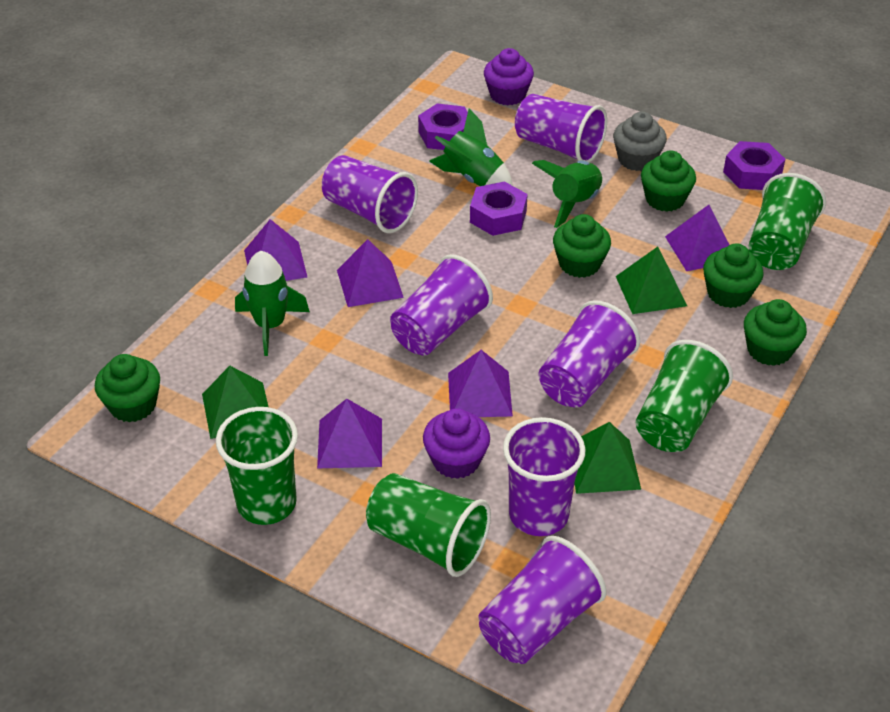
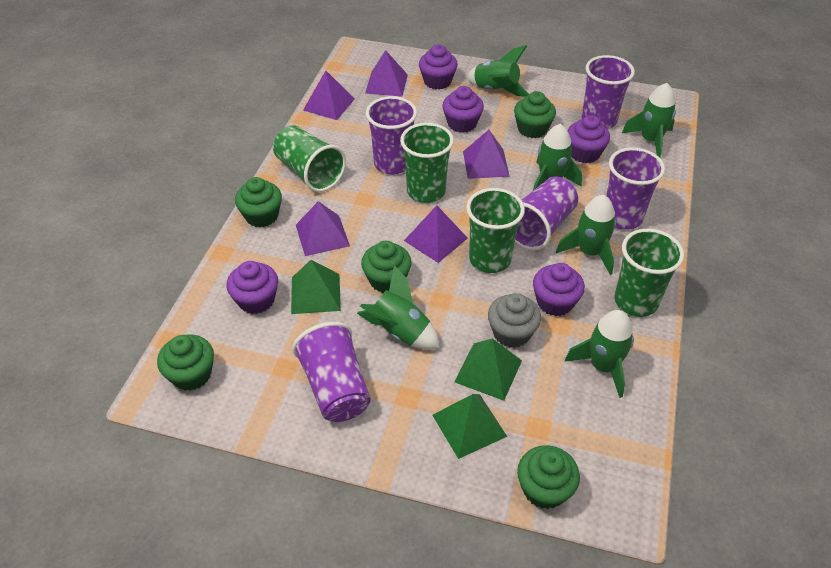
green rocket: [235,251,310,356] [429,109,513,186] [532,160,602,228] = 3 -> [357,266,440,350] [467,45,529,97] [533,124,582,190] [556,195,616,275] [565,310,634,398] [622,83,676,158] = 6
purple cup: [322,155,418,233] [390,254,493,356] [478,536,607,664] [503,417,585,536] [515,94,607,163] [539,300,640,407] = 6 -> [292,322,371,422] [366,96,417,174] [515,177,578,251] [582,55,635,129] [606,147,665,230] = 5
purple cupcake: [423,408,490,479] [484,48,534,105] = 2 -> [227,261,278,314] [419,44,458,90] [442,86,484,133] [533,263,585,316] [568,115,610,163] = 5
purple nut: [418,103,468,150] [470,181,528,236] [723,141,785,190] = 3 -> none = 0

